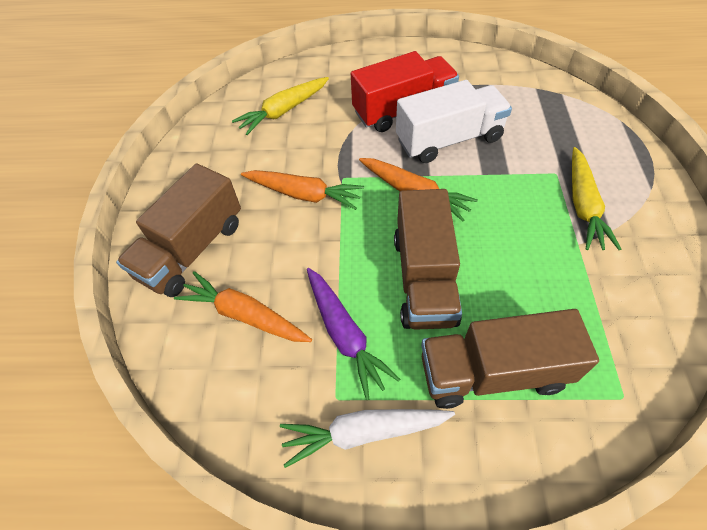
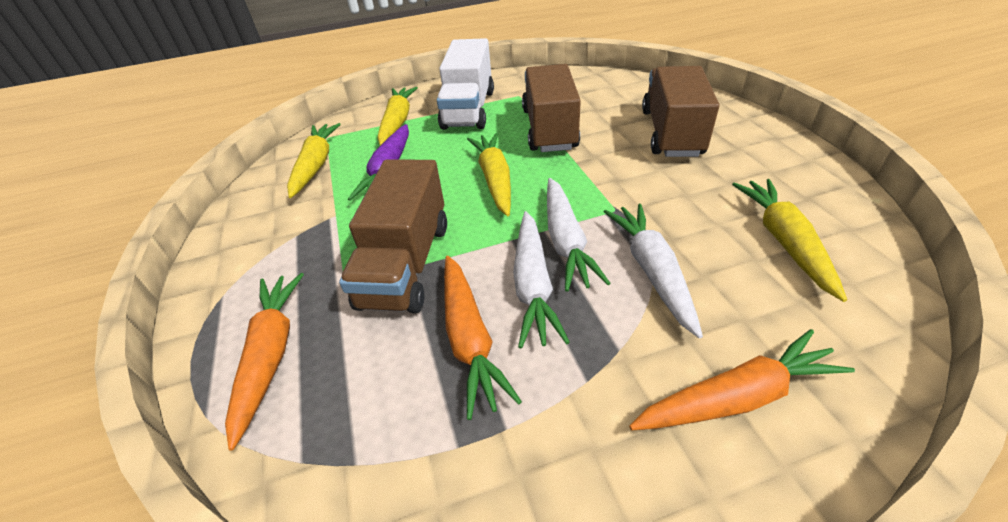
red truck: [351,51,459,132] = 1 -> none = 0
white carrot: [280,409,455,468] = 1 -> [513,211,570,349] [547,178,611,292] [604,204,703,339] = 3
yellow carrot: [232,77,329,135] [572,147,621,250] = 2 -> [287,123,341,198] [378,87,417,146] [467,133,511,216] [732,179,847,302] = 4

